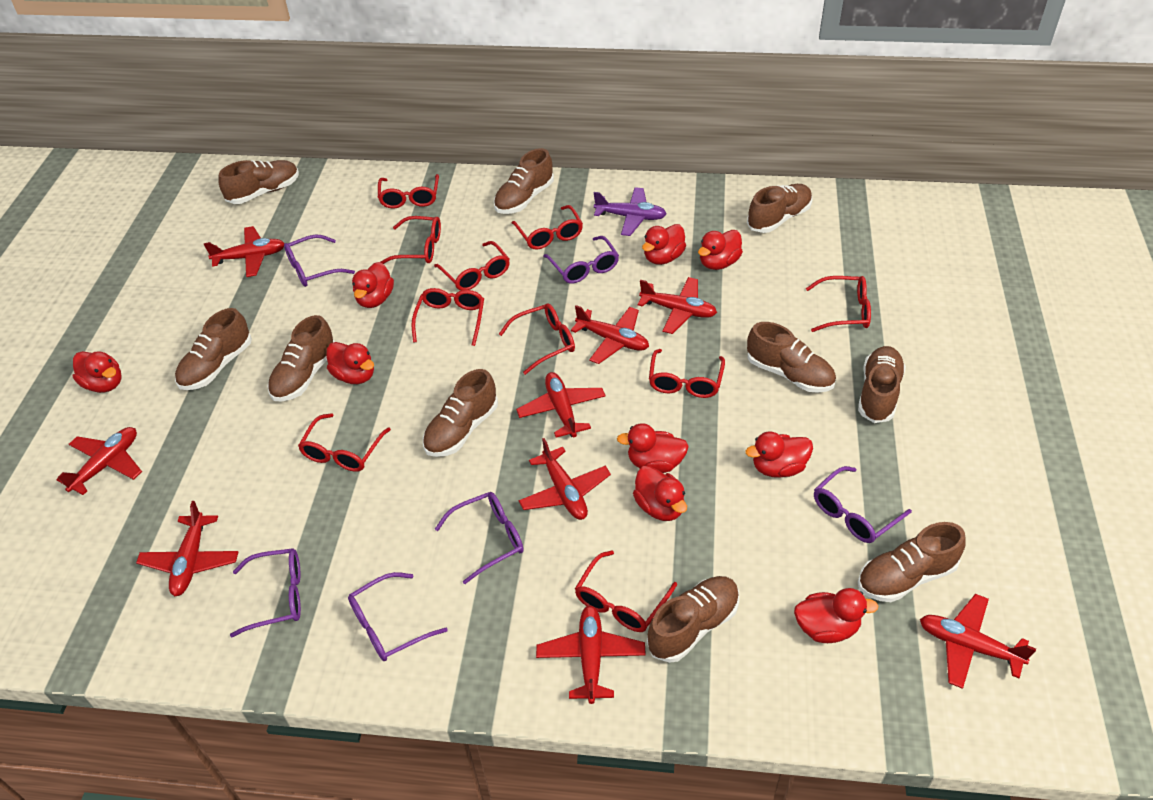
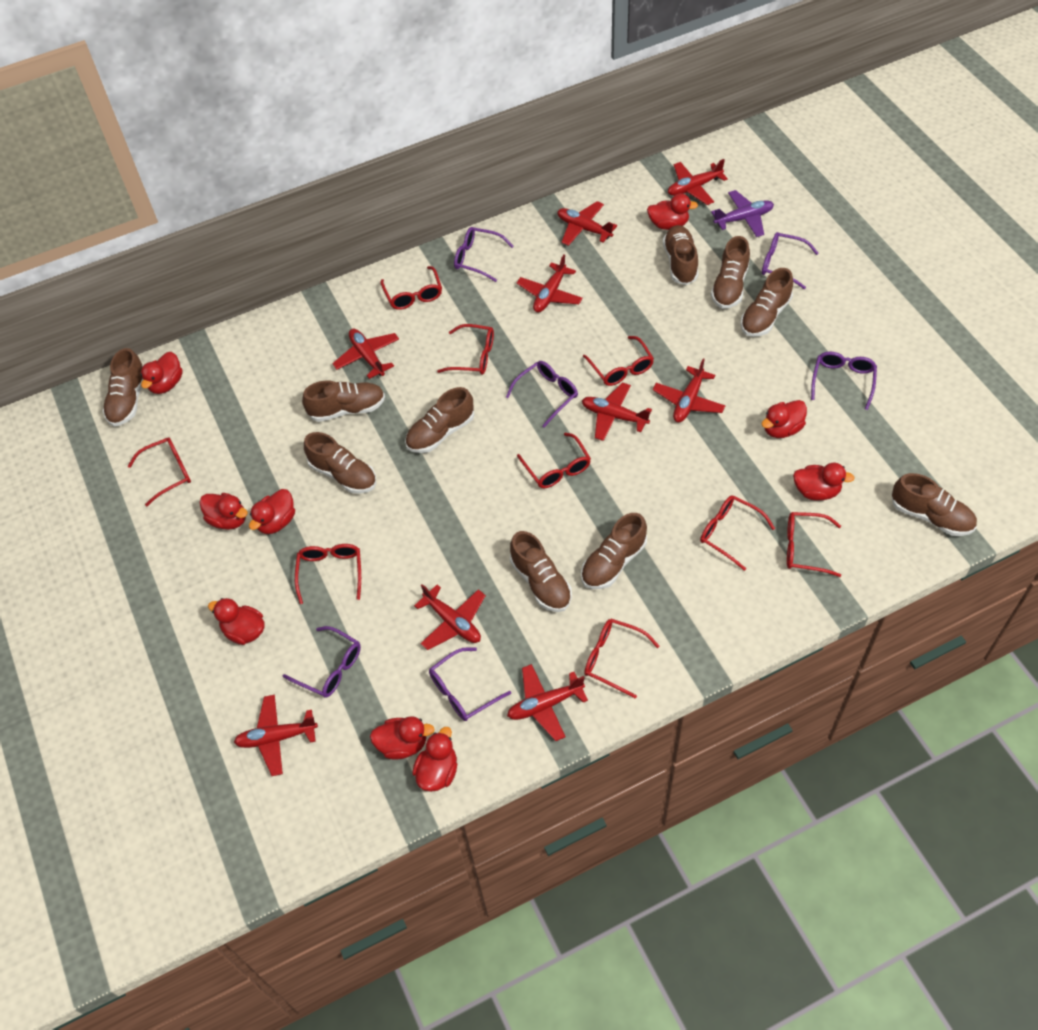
red glasses: [298,413,391,472] [378,174,439,208] [380,216,441,264] [411,288,484,346] [434,241,510,291] [499,303,575,375] [512,205,583,249] [575,550,677,632] [649,349,725,398] [806,276,871,332] = 10 -> [128,437,191,506] [295,544,361,604] [380,266,442,310] [437,324,494,375] [517,433,591,488] [583,336,654,386] [584,619,659,699] [700,495,775,571] [787,512,841,577] = 9

